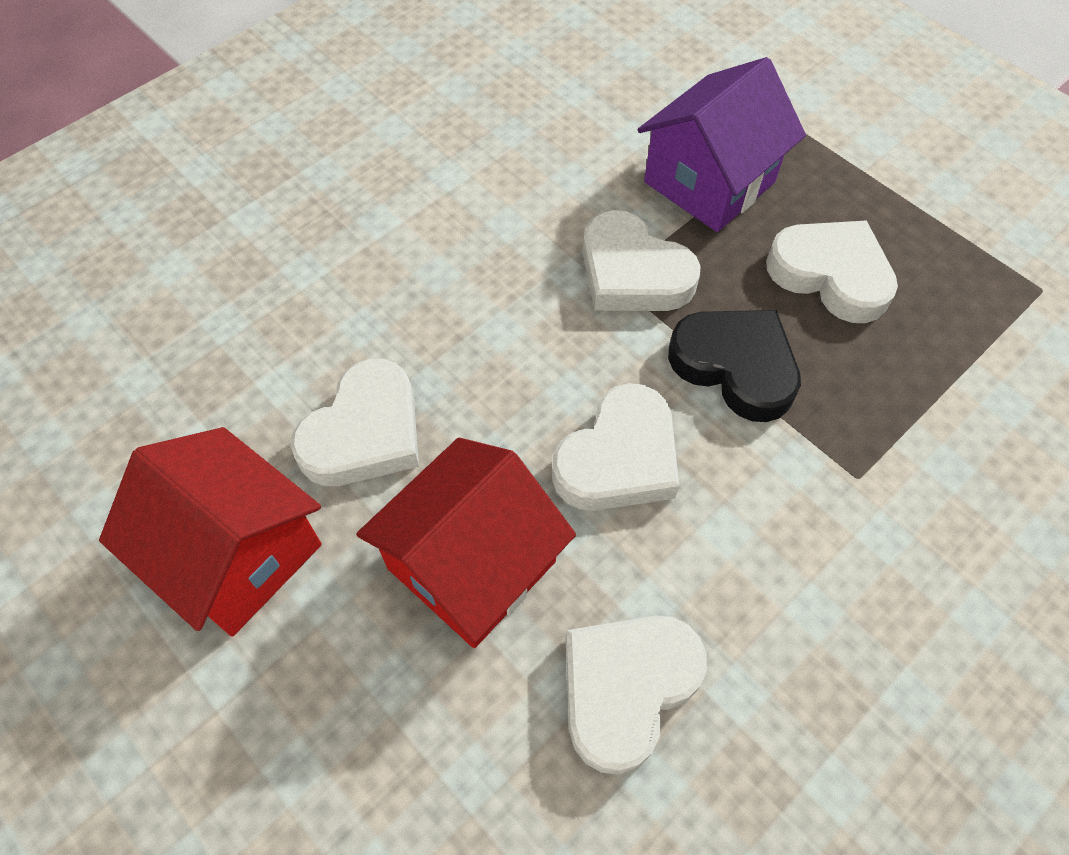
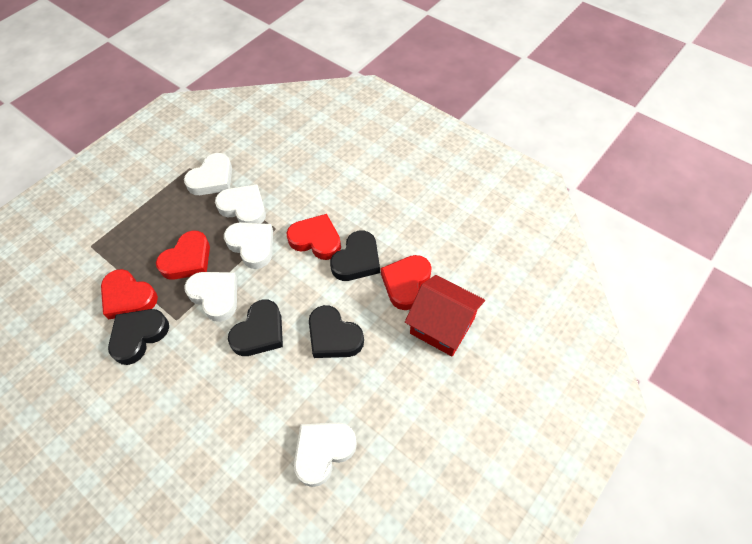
black heart: [668,310,801,422] = 1 -> [108,309,169,365] [228,300,283,356] [309,305,364,358] [330,231,380,281] = 4
purple house: [638,57,806,232] = 1 -> none = 0
red heart: none = 0 -> [101,269,158,320] [156,230,210,280] [287,214,341,260] [381,255,432,310] = 4
red house: [99,427,322,637] [356,438,576,648] = 2 -> [405,275,485,356] = 1

